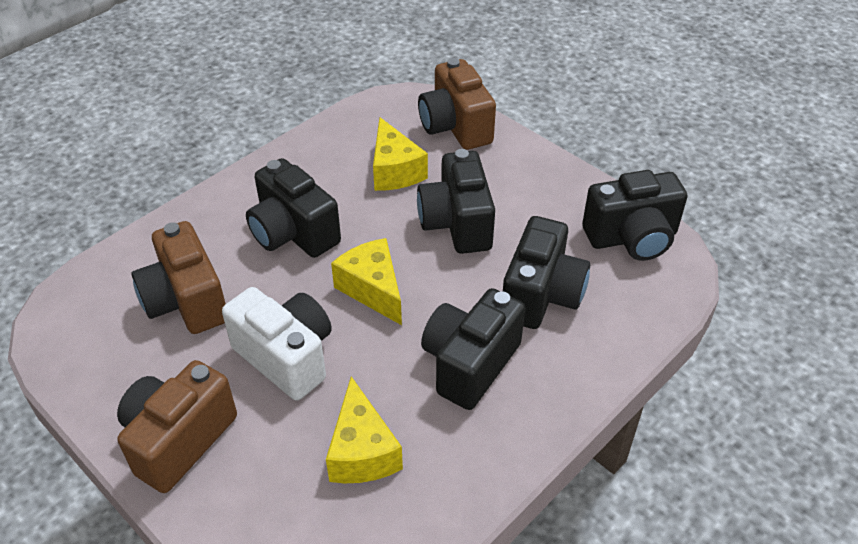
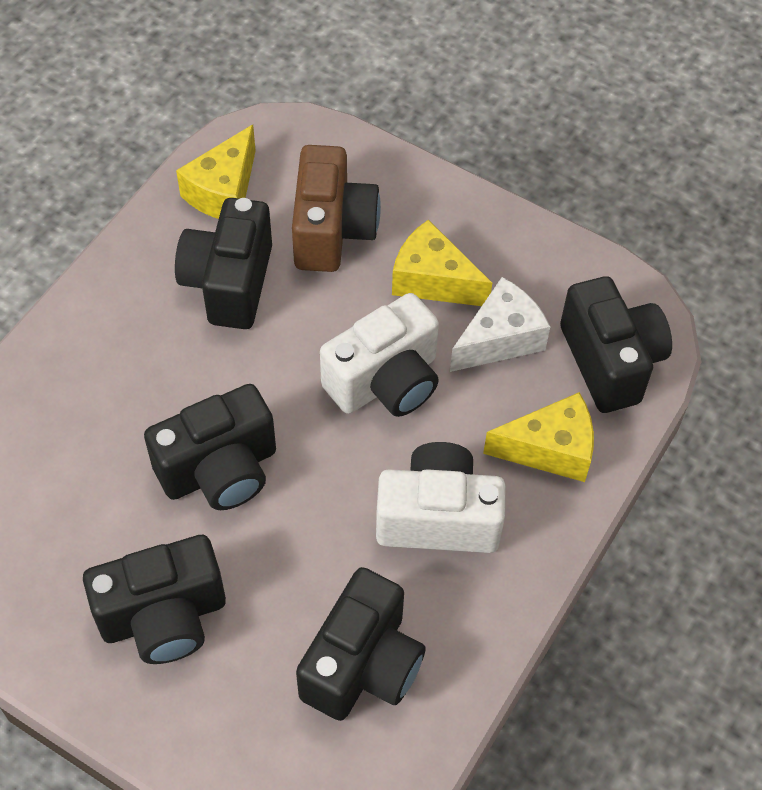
brown camera: [117,360,237,493] [132,221,226,334] [418,58,496,150] = 3 -> [292,145,381,272] = 1
white camera: [222,287,332,400] = 1 -> [320,293,439,417] [376,442,506,553] = 2
white cheese: none = 0 -> [450,277,550,372] = 1

